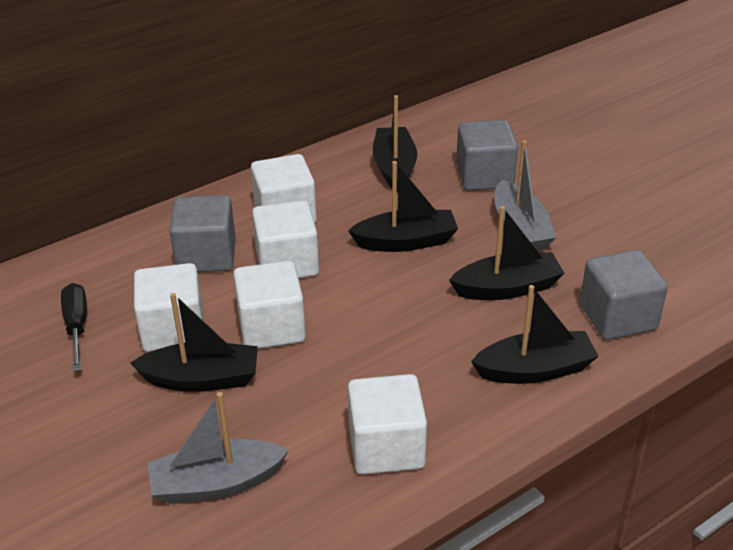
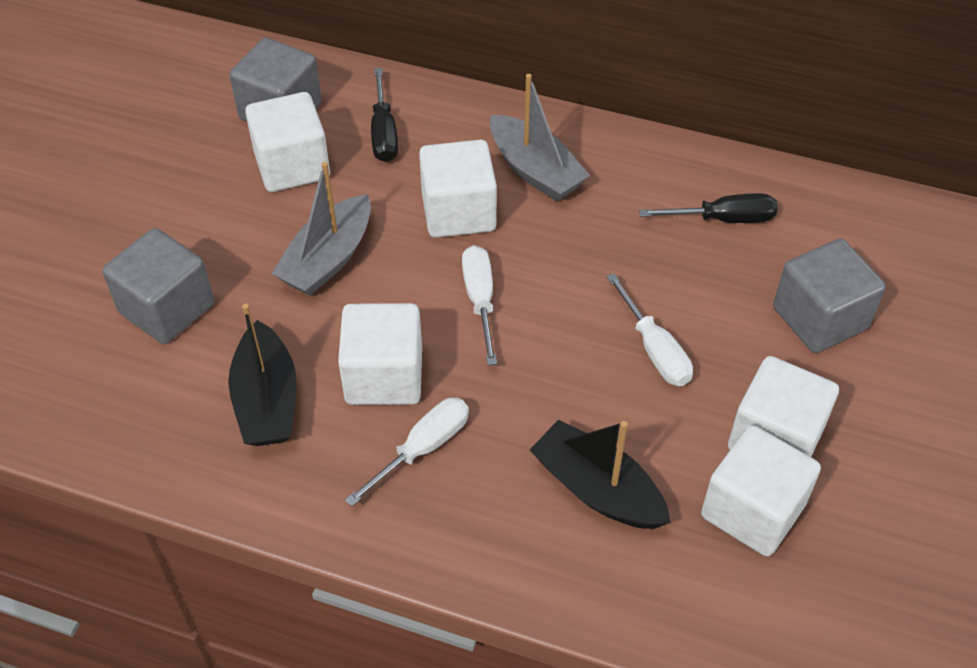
black boat: [130,293,258,392] [348,161,458,252] [373,95,417,193] [449,206,565,300] [471,285,599,384] = 5 -> [228,304,297,446] [530,420,670,529] = 2
black screwdriver: [61,283,87,371] = 1 -> [371,68,398,162] [639,193,778,223] = 2
white screwdriver: none = 0 -> [345,398,469,506] [462,245,497,365] [606,273,693,386] = 3

